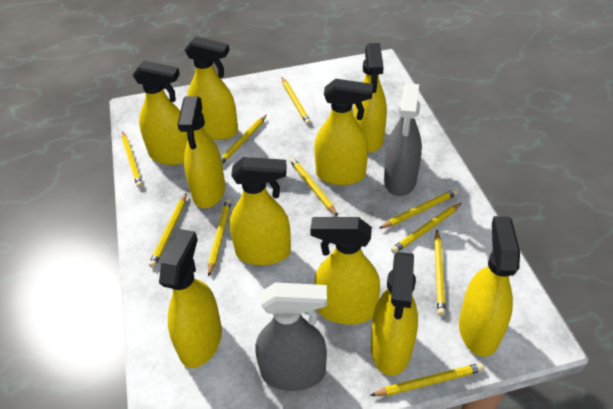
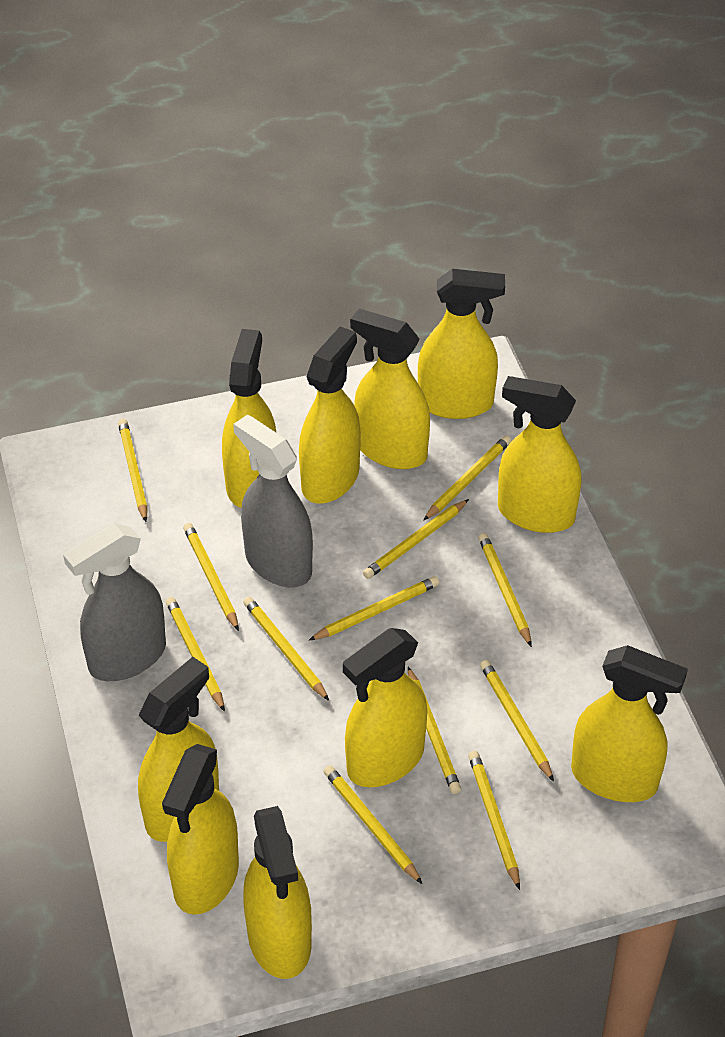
yellow pencil: [122,131,143,188] [149,193,187,268] [208,199,232,277] [221,115,267,164] [282,78,311,125] [290,158,338,216] [370,363,484,396] [379,189,458,229] [391,203,462,254] [434,230,446,316] = 10 -> [118,419,148,522] [166,597,225,712] [183,523,239,631] [243,597,329,701] [309,576,439,640] [323,765,422,884] [363,499,469,579] [408,667,461,794] [423,436,511,521] [468,751,520,890] [478,533,532,647] [480,660,554,782] = 12

